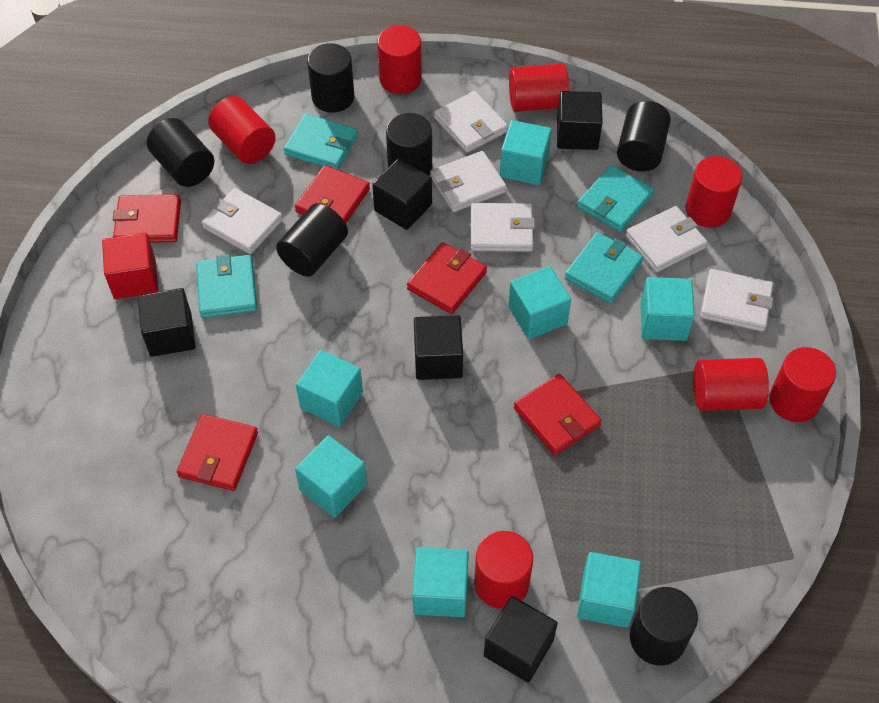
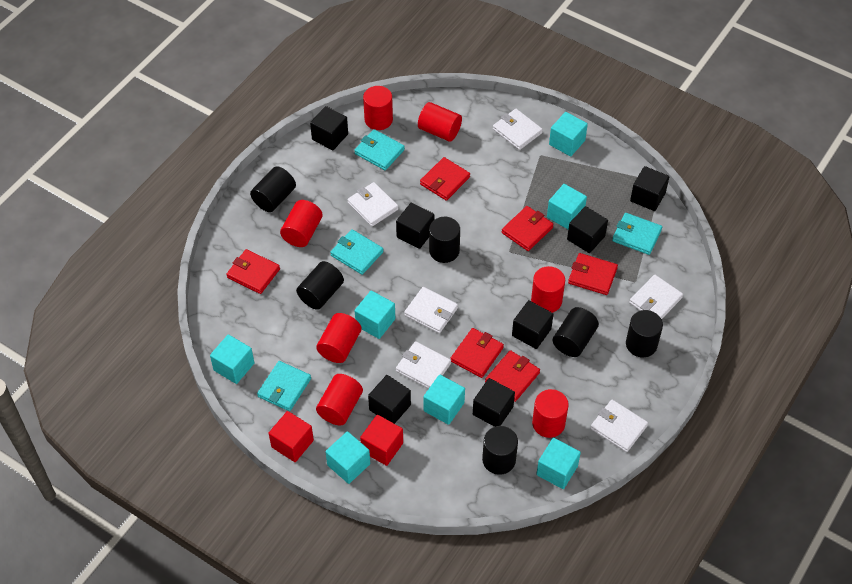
black cube: [138,288,196,357] [372,158,432,230] [414,315,463,380] [484,596,558,682] [557,91,603,150] = 5 -> [310,106,348,150] [368,375,411,424] [396,202,435,249] [473,378,515,427] [512,300,553,349] [567,206,608,253] [630,166,669,211] = 7
red cube: [102,233,158,299] = 1 -> [269,411,314,462] [360,415,403,466] = 2
red wallet: [113,194,181,243] [177,414,258,491] [295,165,370,224] [407,242,487,314] [514,374,602,455] = 5 -> [226,249,280,294] [420,157,470,201] [451,328,504,378] [485,350,540,402] [502,206,554,251] [568,253,618,295] = 6

